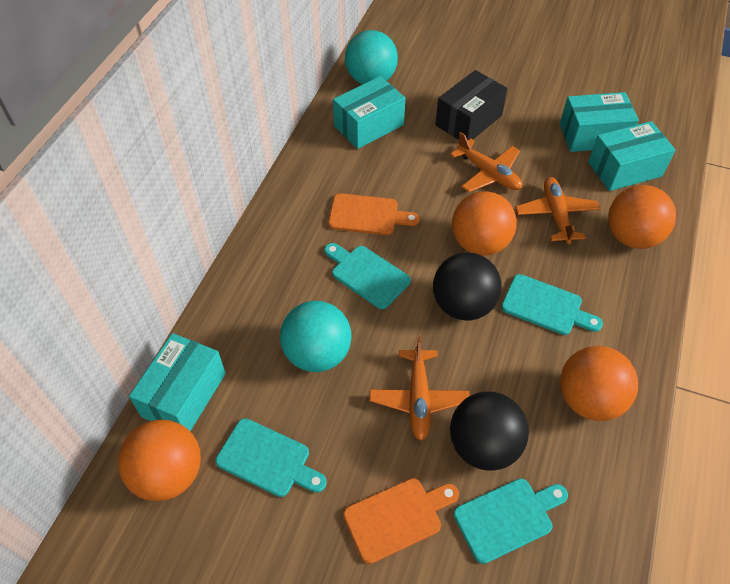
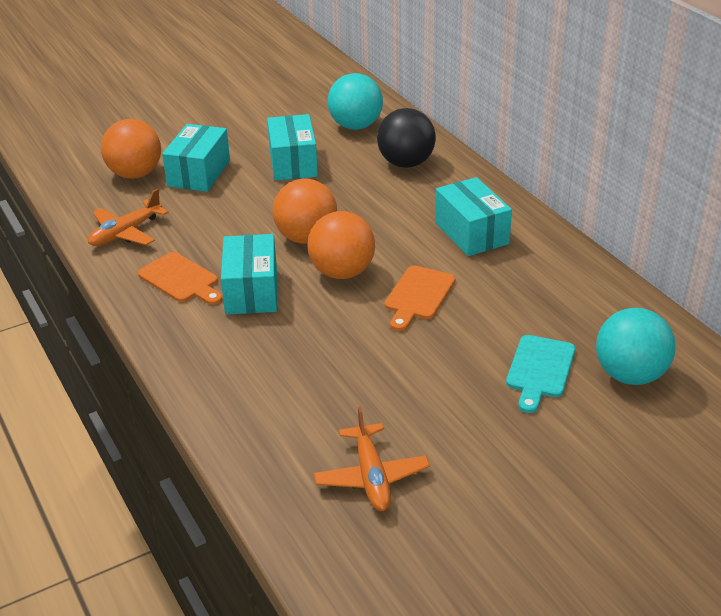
black ball: [433,252,502,321] [450,391,529,471] = 2 -> [377,108,436,168] = 1
black box: [435,70,508,140] = 1 -> none = 0
orange ball: [118,419,201,501] [452,191,517,255] [560,346,638,421] [608,185,676,249] = 4 -> [101,119,161,179] [273,179,337,244] [307,211,375,279] = 3
orange plane: [370,336,469,441] [450,132,522,192] [516,177,600,244] = 3 -> [88,189,169,246] [314,406,430,511] = 2
turquoise cutting board: [215,418,327,497] [324,243,411,309] [454,479,568,564] [501,274,603,335] = 4 -> [506,335,575,413] = 1

